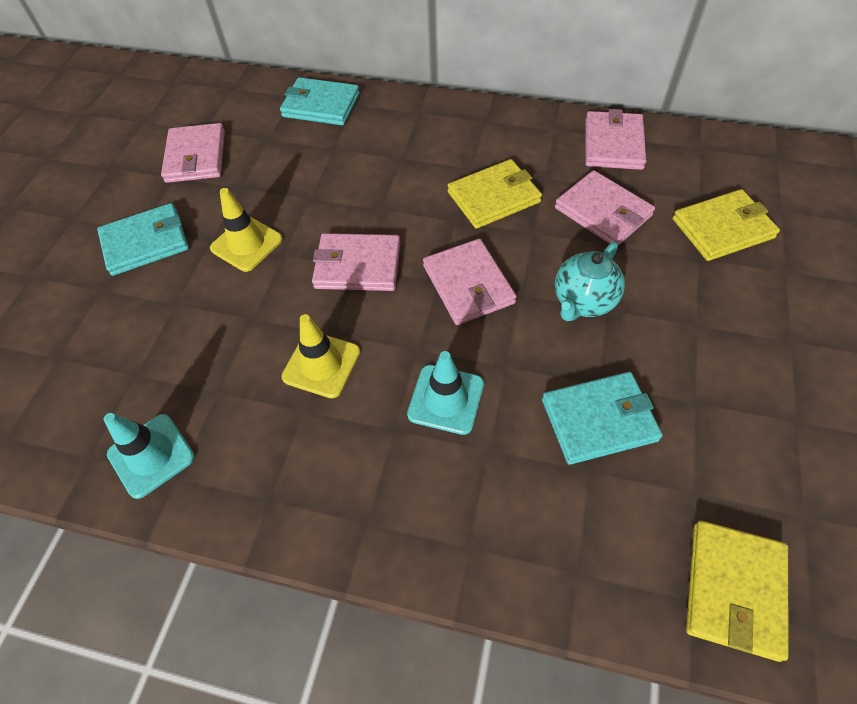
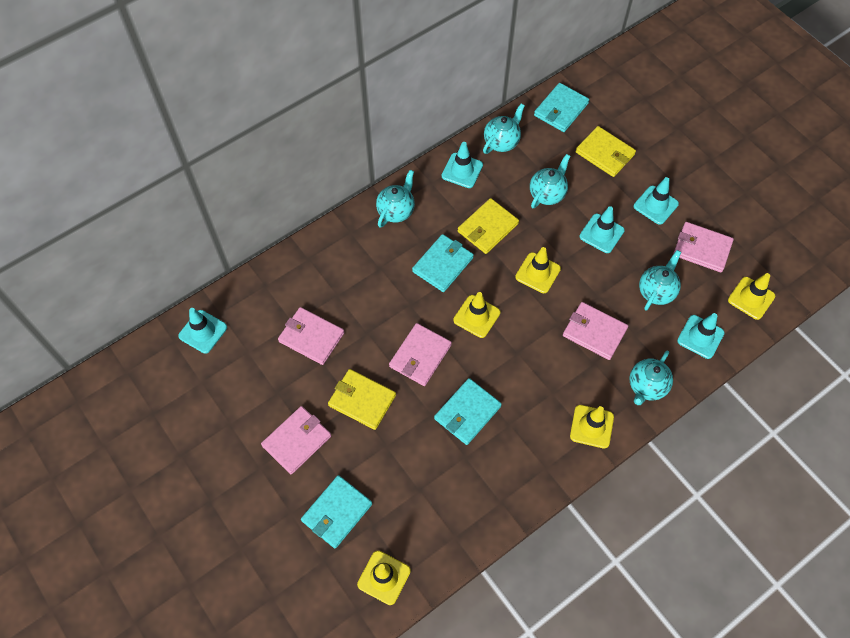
turquoise teapot: [555,242,625,321] = 1 -> [376,170,415,227] [483,103,525,154] [530,154,570,208] [629,350,673,405] [639,250,681,310] = 5
turquoise traffic cone: [104,413,195,499] [407,351,484,435] = 2 -> [178,308,227,354] [442,142,483,188] [580,206,625,253] [634,177,679,225] [677,313,724,359] = 5
turquoise wallet: [97,203,189,276] [280,77,360,125] [542,372,663,465] = 3 -> [301,475,372,549] [412,234,474,292] [434,378,502,445] [534,83,589,132] = 4
yellow traffic cone: [210,188,283,272] [282,314,360,399] = 2 -> [357,550,411,605] [453,292,500,338] [515,247,561,293] [570,405,614,449] [728,273,775,320] = 5

